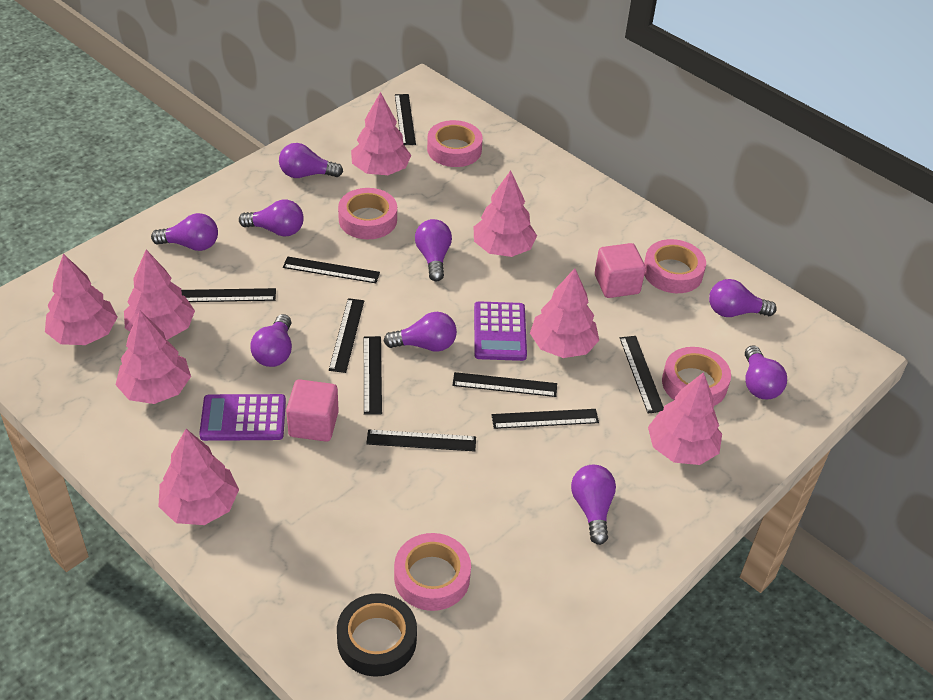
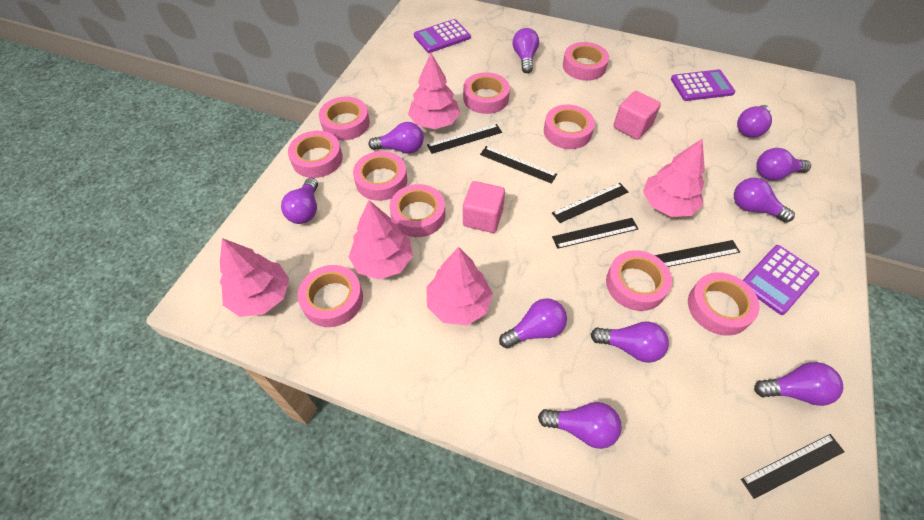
black ruler: [181,288,276,302] [283,256,380,283] [329,298,364,373] [364,336,382,415] [366,429,476,451] [395,94,416,145] [452,372,557,397] [492,409,599,429] [620,336,664,413] = 9 -> [427,124,502,154] [480,146,557,184] [552,183,628,223] [552,218,638,249] [655,240,740,267] [741,434,845,499] = 6
black tape: [337,593,417,677] = 1 -> none = 0
pink tape: [338,188,397,239] [394,533,471,611] [427,120,483,167] [644,239,706,293] [662,347,731,406] = 5 -> [288,131,343,178] [298,265,363,327] [319,97,370,140] [353,151,407,201] [390,184,445,237] [463,72,510,114] [544,105,595,149] [563,42,609,81] [606,250,672,311] [688,272,760,336] = 10
pink tree: [45,254,117,345] [116,310,191,404] [124,250,195,340] [158,429,239,525] [351,92,411,175] [474,170,537,257] [530,268,599,358] [648,372,722,465] = 8 -> [220,238,289,317] [349,200,413,280] [408,53,460,129] [427,247,493,325] [643,139,705,217] = 5
purple calculator: [199,394,286,441] [474,301,527,361] = 2 -> [414,19,471,53] [671,69,735,101] [743,245,819,315] = 3
purple light bulb: [151,213,218,251] [239,200,304,237] [250,314,292,367] [279,143,343,178] [384,312,457,352] [415,219,452,282] [571,465,616,545] [709,279,777,317] [745,345,787,399] = 9 -> [281,178,318,224] [369,122,424,154] [499,298,567,349] [513,28,539,73] [538,402,622,449] [590,321,669,363] [734,178,795,223] [737,105,772,138] [754,362,843,406] [756,148,811,181] = 10

